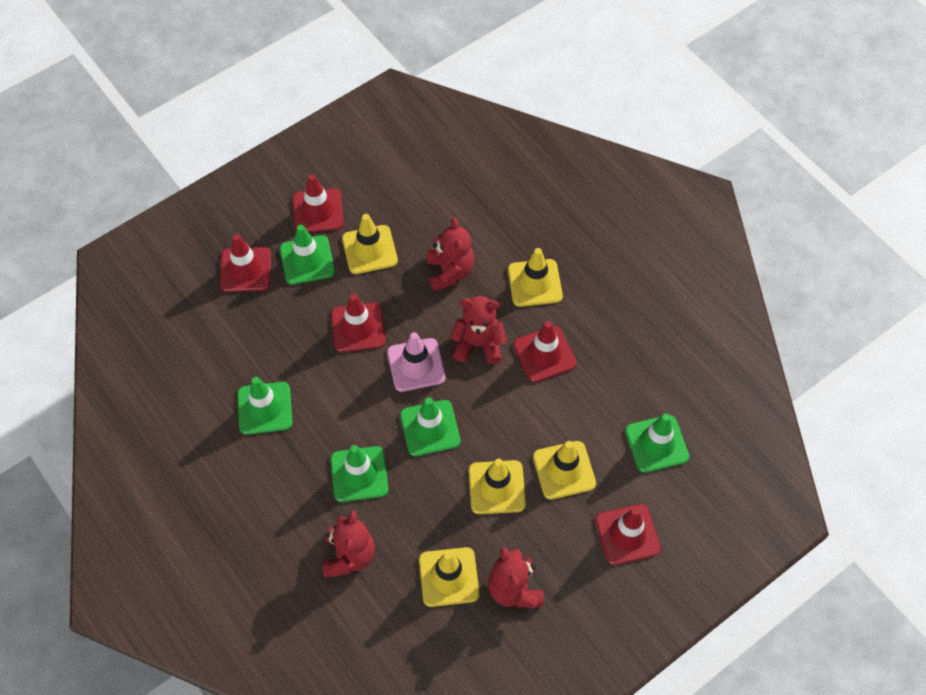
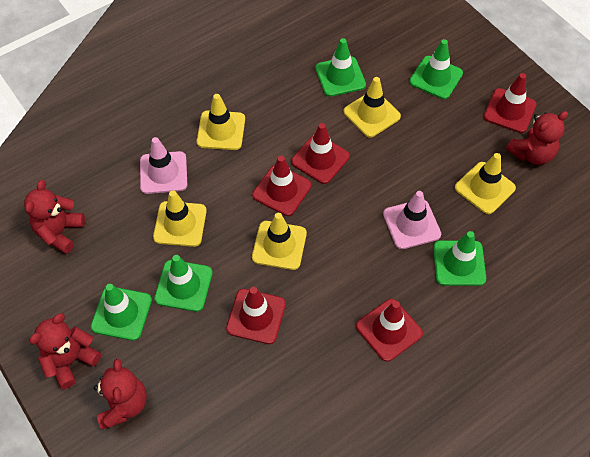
pink traffic cone: [387,332,446,392] = 1 -> [140,137,187,194] [383,191,441,249] = 2

